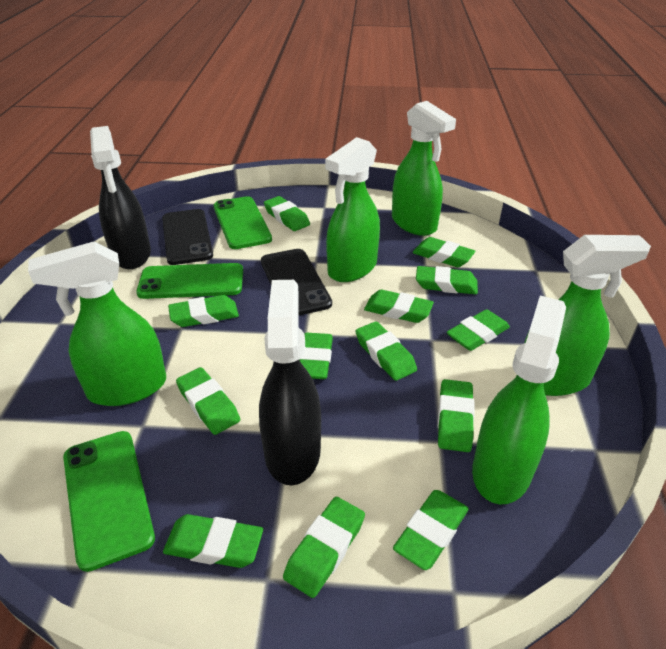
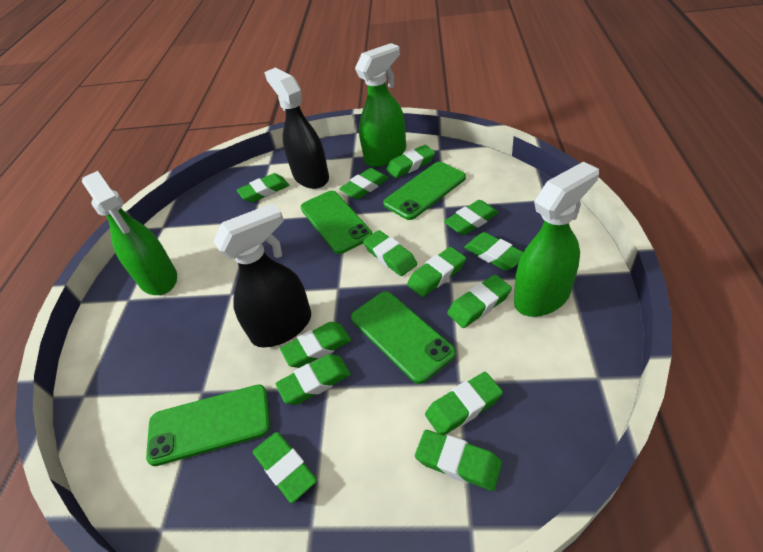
black phone: [162,209,213,265] [261,249,332,316] = 2 -> none = 0
green phone: [63,431,155,572] [136,263,243,299] [214,196,272,249] = 3 -> [146,384,270,466] [301,191,373,254] [351,291,456,384] [383,162,466,220] = 4
green spray bottle: [28,241,166,406] [325,137,380,282] [392,101,456,236] [472,296,566,504] [524,235,651,396] = 5 -> [82,171,177,295] [355,43,406,167] [514,161,599,317] = 3

